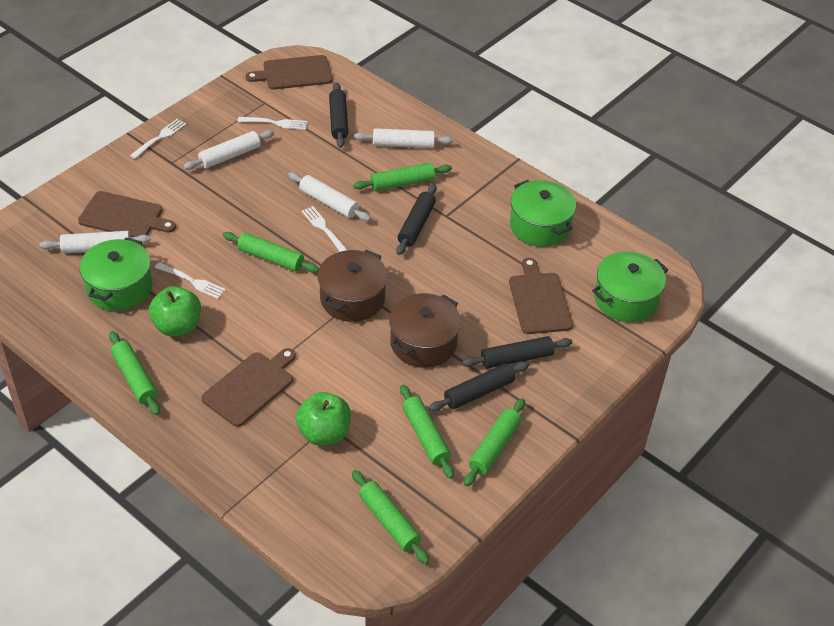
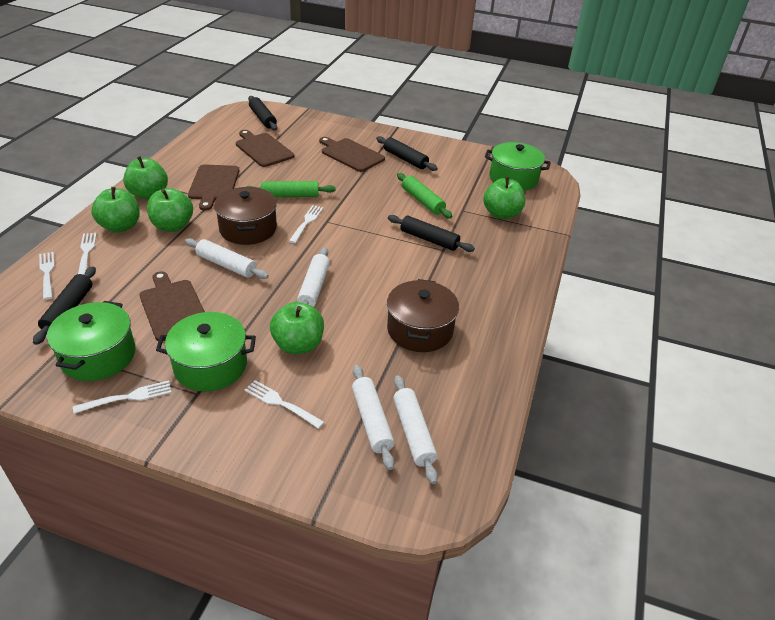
green apple: [149,286,201,336] [296,392,351,446] = 2 -> [91,187,140,233] [123,156,168,199] [147,188,193,232] [270,302,324,354] [483,177,525,219] = 5
green rolling pin: [109,331,160,415] [223,232,319,273] [352,470,429,564] [353,163,452,191] [400,385,454,479] [464,398,525,487] = 6 -> [246,181,336,197] [397,173,452,219] = 2
white fork: [130,119,186,159] [155,262,226,299] [237,117,308,130] [301,206,347,252] = 4 -> [39,252,55,300] [73,380,172,414] [78,233,97,275] [244,380,324,429] [289,205,323,243] = 5

